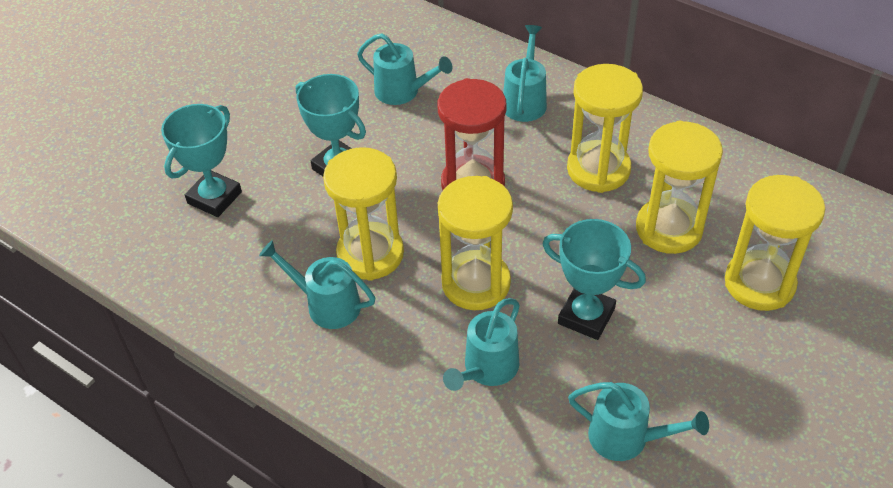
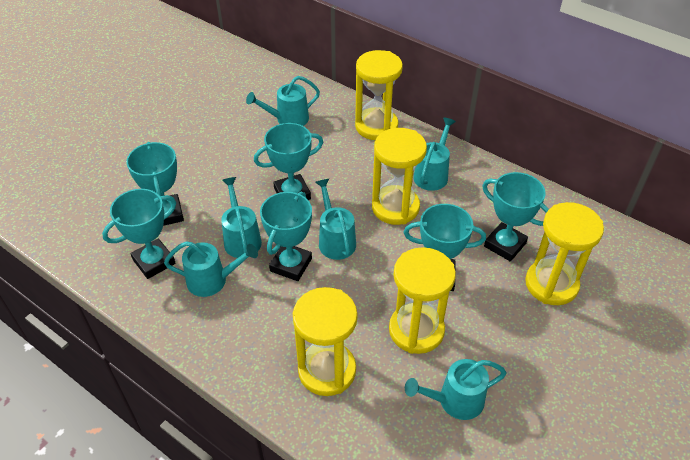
red hourglass: [437,78,507,190] = 1 -> none = 0
turquoise trophy: [161,104,242,217] [296,74,366,176] [542,219,646,340] = 3 -> [102,189,176,279] [126,142,184,226] [254,123,323,200] [260,192,312,281] [404,204,486,291] [482,172,549,262] = 6
turquoise watering can: [259,240,375,329] [357,33,452,105] [443,298,520,391] [503,25,547,122] [568,382,709,461] = 5 -> [164,241,258,297] [221,177,262,258] [246,76,320,126] [316,179,356,260] [405,359,506,420] [413,117,456,191] = 6

